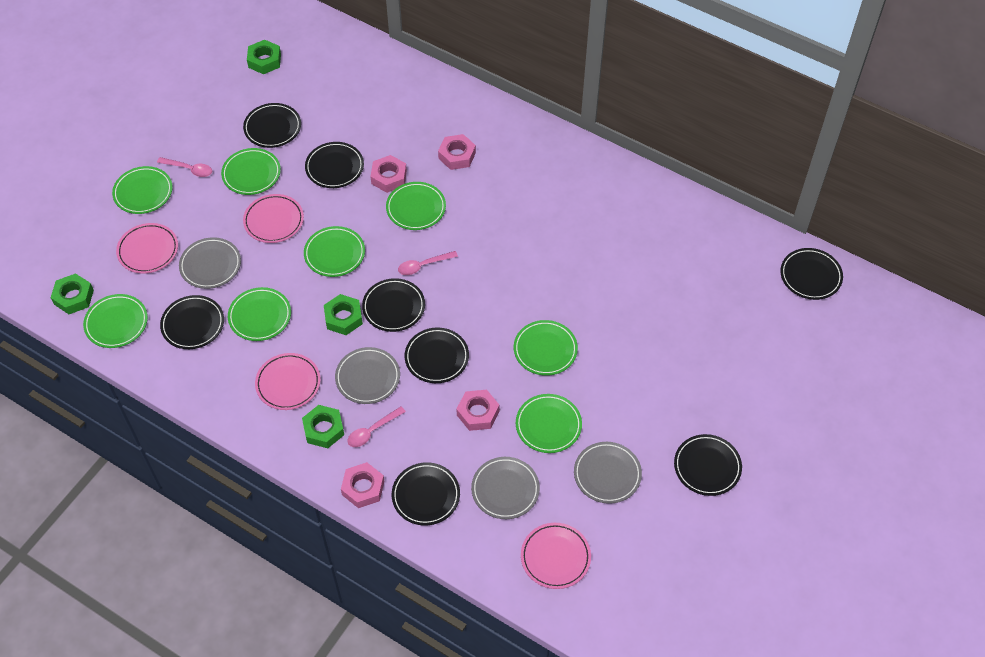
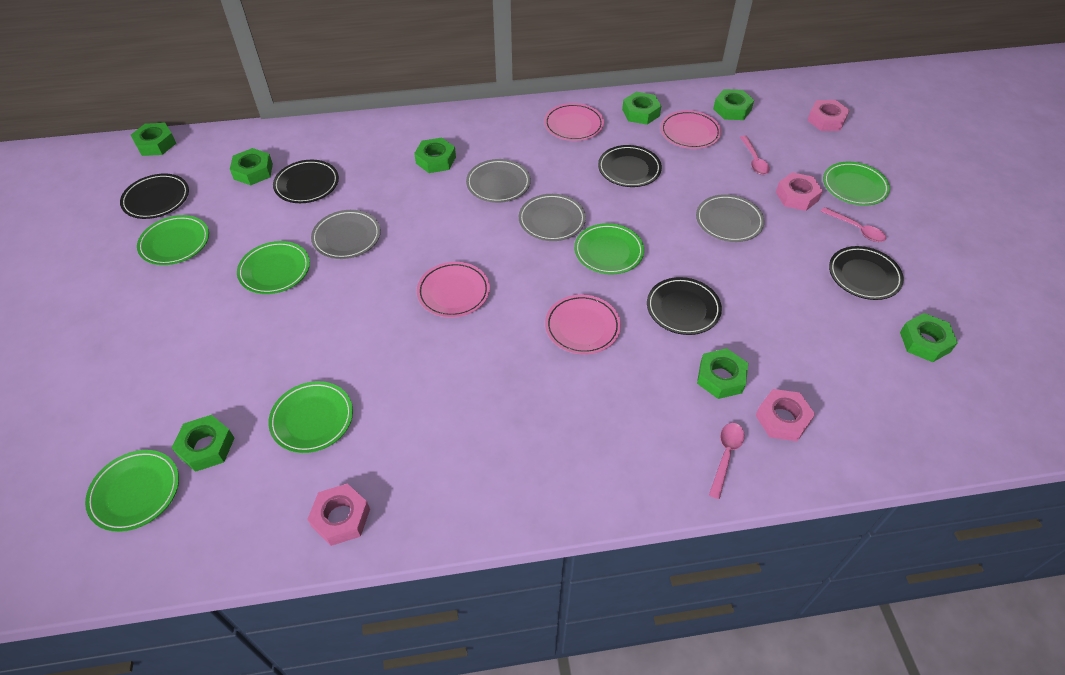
black plate: [160,295,224,349] [243,103,301,148] [305,142,364,188] [362,278,425,332] [392,462,460,526] [405,327,469,383] [674,434,742,496] [780,248,843,300] = 8 -> [120,174,189,219] [273,160,339,203] [598,145,662,187] [647,277,722,335] [829,246,904,300] = 5
green nut: [51,273,94,314] [247,40,281,74] [302,405,344,448] [324,294,363,335] = 4 -> [131,123,176,156] [172,415,234,472] [230,148,273,185] [414,138,456,173] [622,92,661,125] [697,348,748,399] [713,89,754,120] [900,313,958,362] = 8
green plate: [83,294,148,348] [112,166,173,214] [221,148,281,195] [228,287,291,341] [304,226,365,277] [386,182,446,230] [514,320,578,376] [516,394,582,453] = 8 -> [85,450,179,532] [137,215,209,265] [237,241,310,294] [268,381,353,453] [574,223,644,275] [823,162,890,206] = 6

